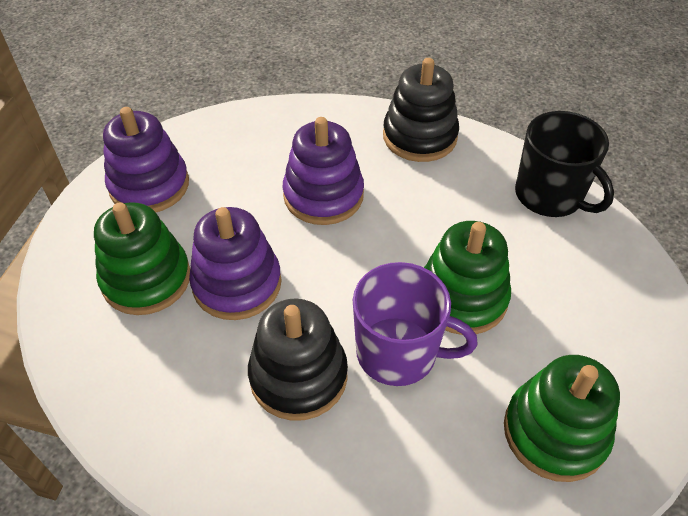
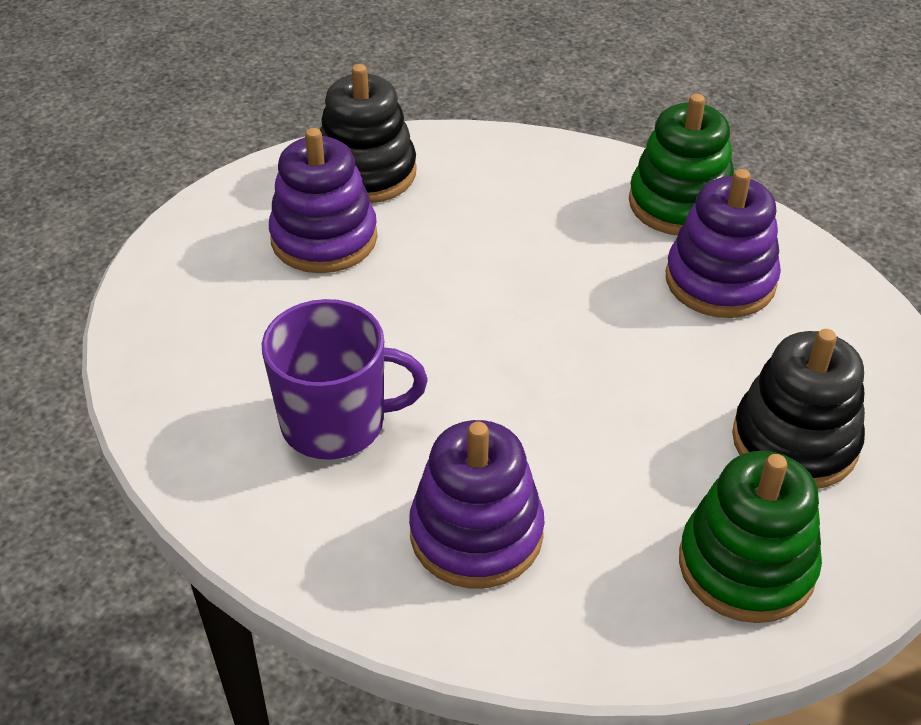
black mug: [515,111,614,217] = 1 -> none = 0
green stacking toy: [94,202,190,315] [424,221,511,335] [504,355,620,482] = 3 -> [629,94,734,236] [679,451,822,623] = 2

